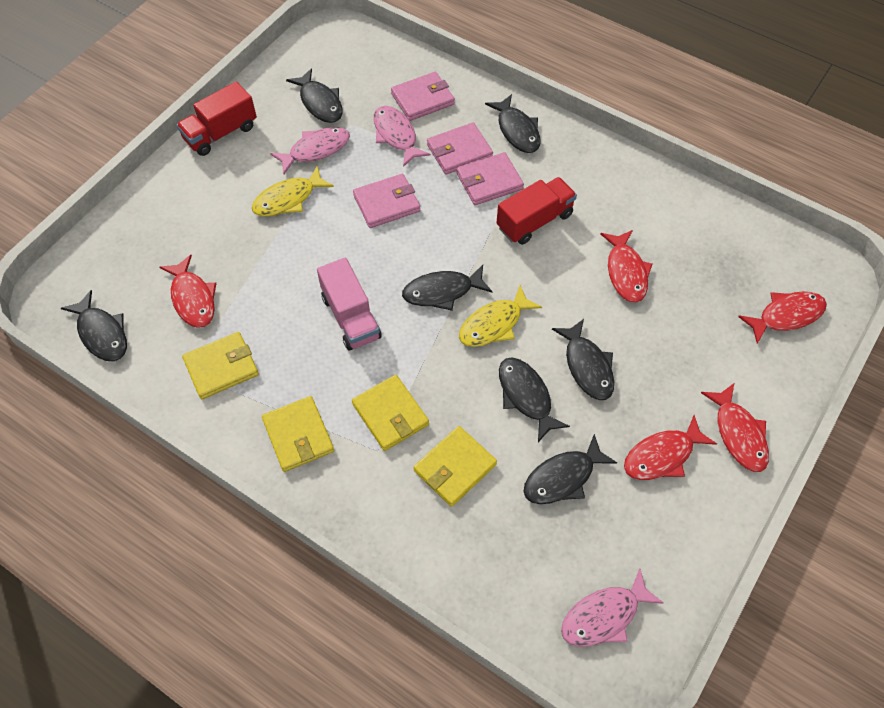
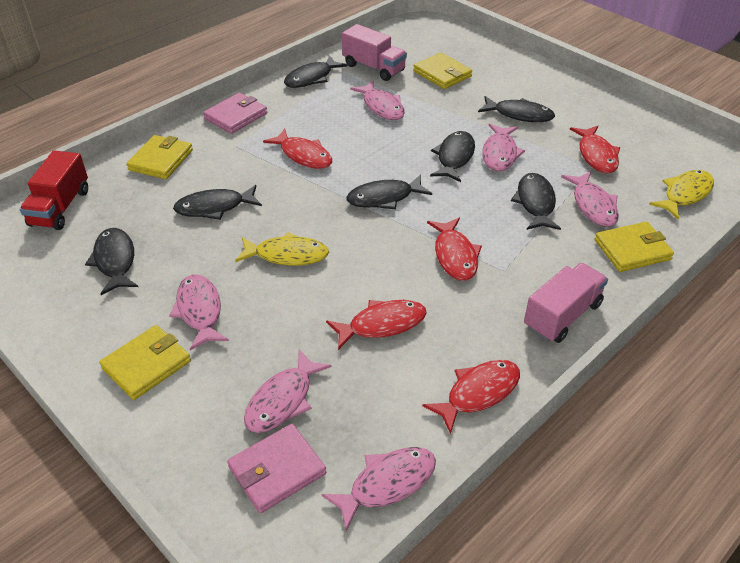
pink fish: [270,127,350,174] [374,106,431,167] [561,569,664,647] = 3 -> [169,274,229,350] [244,349,332,433] [322,447,436,531] [350,80,405,120] [482,124,525,171] [561,171,619,227] = 6
pink truck: [317,258,382,350] = 1 -> [342,24,407,81] [524,263,608,343] = 2
pink wallet: [353,174,420,228] [391,72,455,121] [427,122,493,174] [456,152,524,205] = 4 -> [203,93,267,134] [227,424,326,513] = 2
red truck: [176,81,257,156] [497,177,577,245] = 2 -> [20,150,88,230] = 1

